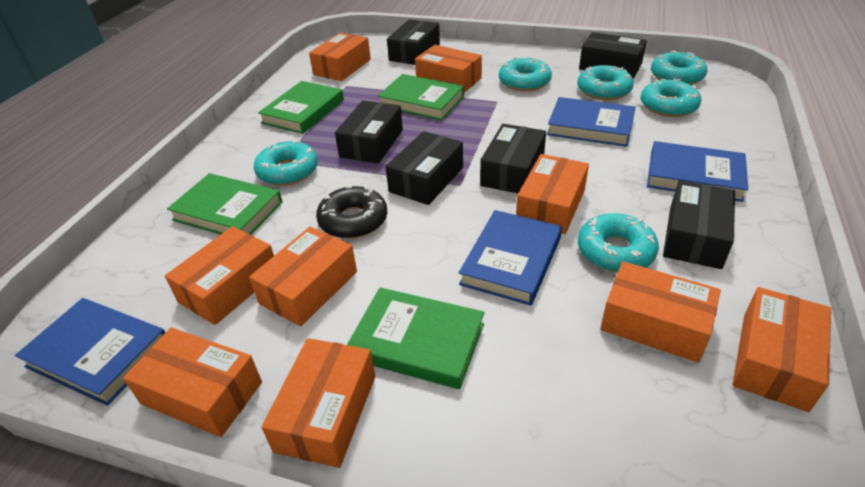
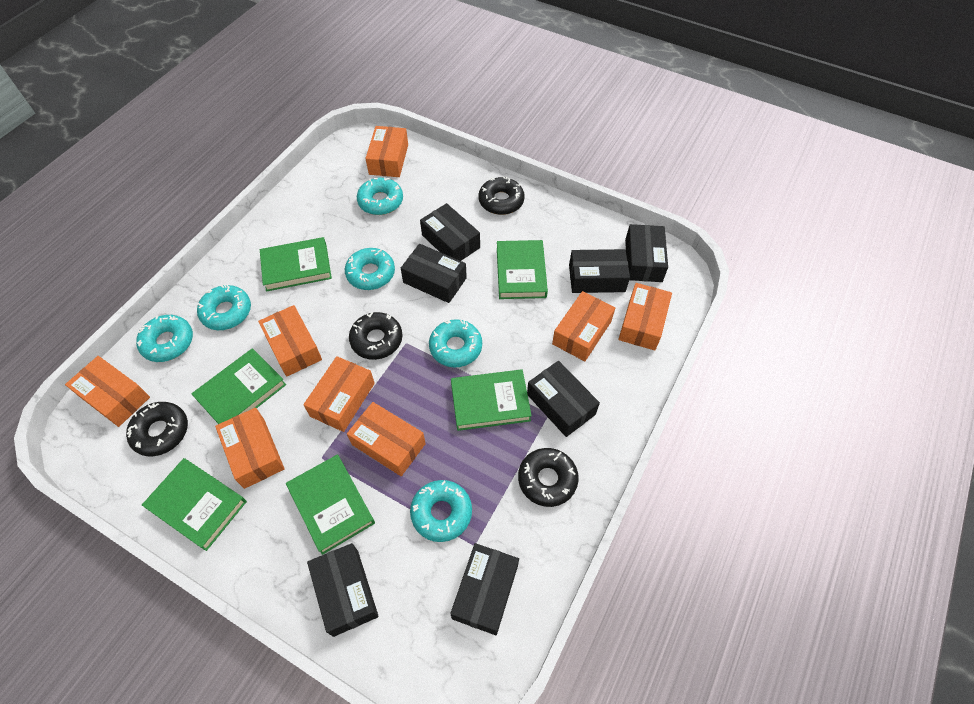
black box: [335,100,403,164] [386,131,463,205] [387,19,440,65] [480,124,546,193] [579,32,647,78] [663,180,735,269] = 6 -> [307,543,379,637] [401,244,467,303] [420,203,480,261] [450,543,519,635] [527,361,600,437] [569,249,630,293] [625,224,668,282] = 7
black donut: [316,184,387,239] = 1 -> [126,402,188,456] [349,312,403,360] [479,176,525,215] [518,448,579,507] = 4
blue book: [15,298,166,406] [459,210,562,306] [547,97,636,147] [647,141,748,202] = 4 -> none = 0
green book: [167,173,283,235] [258,81,344,134] [347,287,485,389] [378,74,464,120] = 4 -> [142,458,247,551] [192,348,286,424] [260,237,332,292] [286,455,375,555] [451,369,532,431] [497,240,548,299] = 6
orange box: [123,327,262,437] [165,226,274,325] [249,227,357,326] [261,338,375,468] [309,33,371,81] [415,45,482,93] [516,154,589,234] [600,261,721,363] [732,287,831,412] = 9 -> [65,356,150,427] [215,408,285,489] [258,305,322,377] [303,356,375,432] [347,402,426,476] [365,126,408,177] [552,291,615,361] [618,283,672,350] = 8

